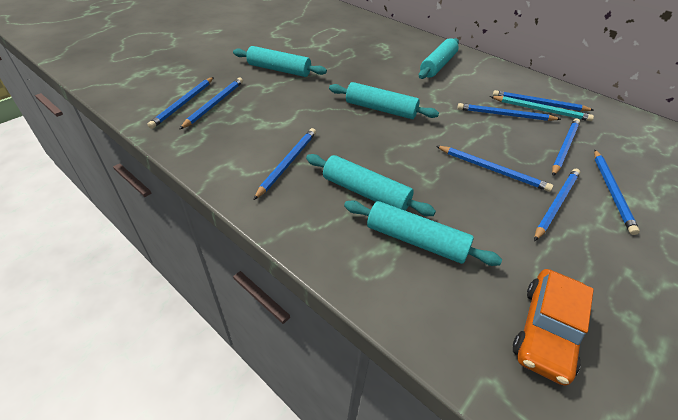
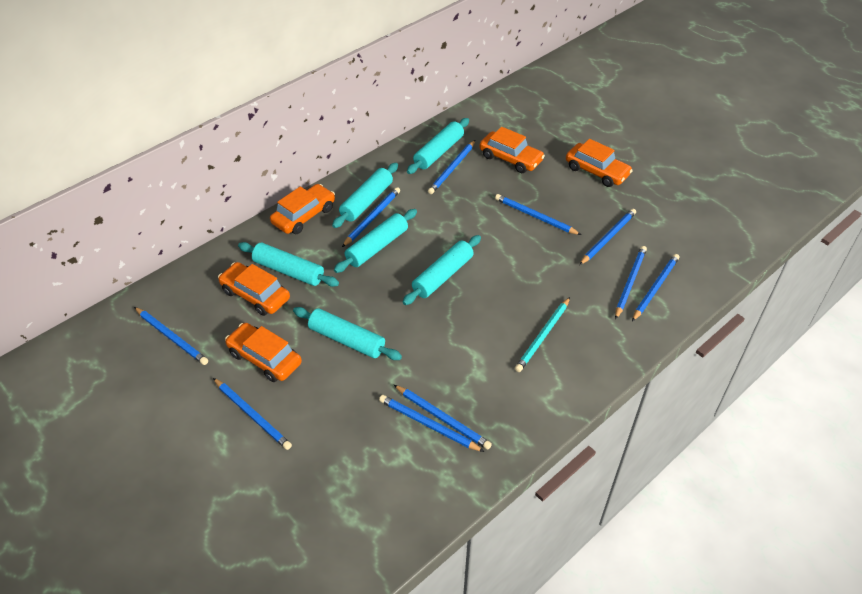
blue pencil: [148,77,214,129] [180,78,243,129] [253,128,316,200] [436,146,553,192] [457,103,561,121] [493,90,593,111] [534,169,580,241] [552,119,580,176] [594,150,640,235] = 9 -> [134,307,208,365] [213,378,292,450] [342,187,400,247] [379,395,484,452] [394,385,492,450] [428,140,475,194] [495,194,581,235] [579,209,636,265] [615,246,647,320] [632,254,679,321] = 10
orange car: [513,269,594,386] = 1 -> [218,262,290,316] [225,323,302,382] [270,184,335,234] [479,127,545,173] [566,139,633,187] = 5
turquoise rolling pin: [233,46,327,77] [306,154,436,216] [329,82,439,119] [344,200,502,266] [419,38,459,79] = 5 -> [238,242,339,287] [293,307,402,360] [332,163,398,228] [334,209,417,273] [403,235,481,305] [407,118,469,174] = 6

